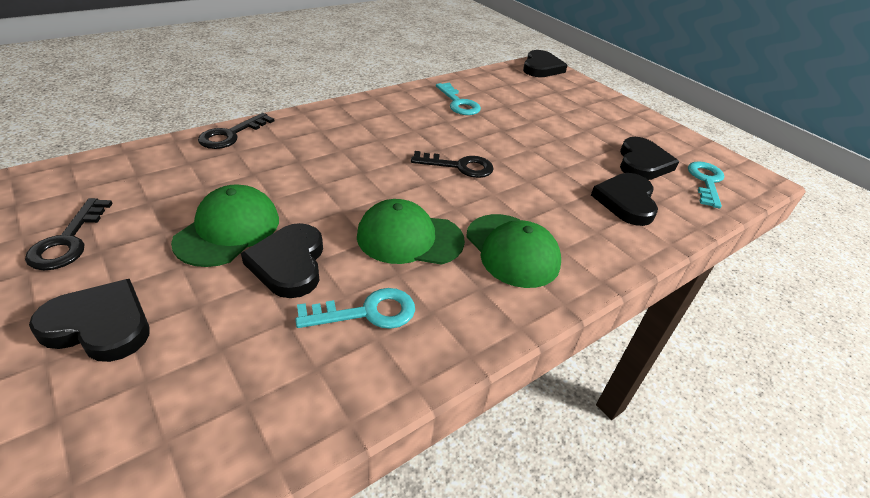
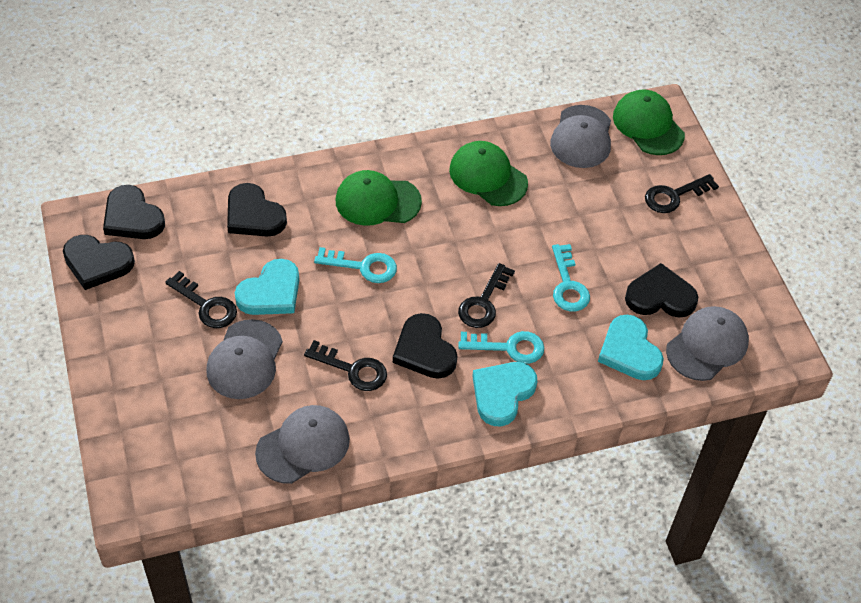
black key: [25,198,113,270] [198,113,274,149] [411,151,494,178] = 3 -> [165,271,237,328] [304,340,387,391] [458,263,515,328] [645,174,719,213] = 4
grey cap: none = 0 -> [206,319,283,399] [255,405,350,484] [550,105,611,168] [666,306,749,381] = 4
turquoise heart: none = 0 -> [235,259,299,315] [472,362,537,426] [598,315,664,380] = 3

